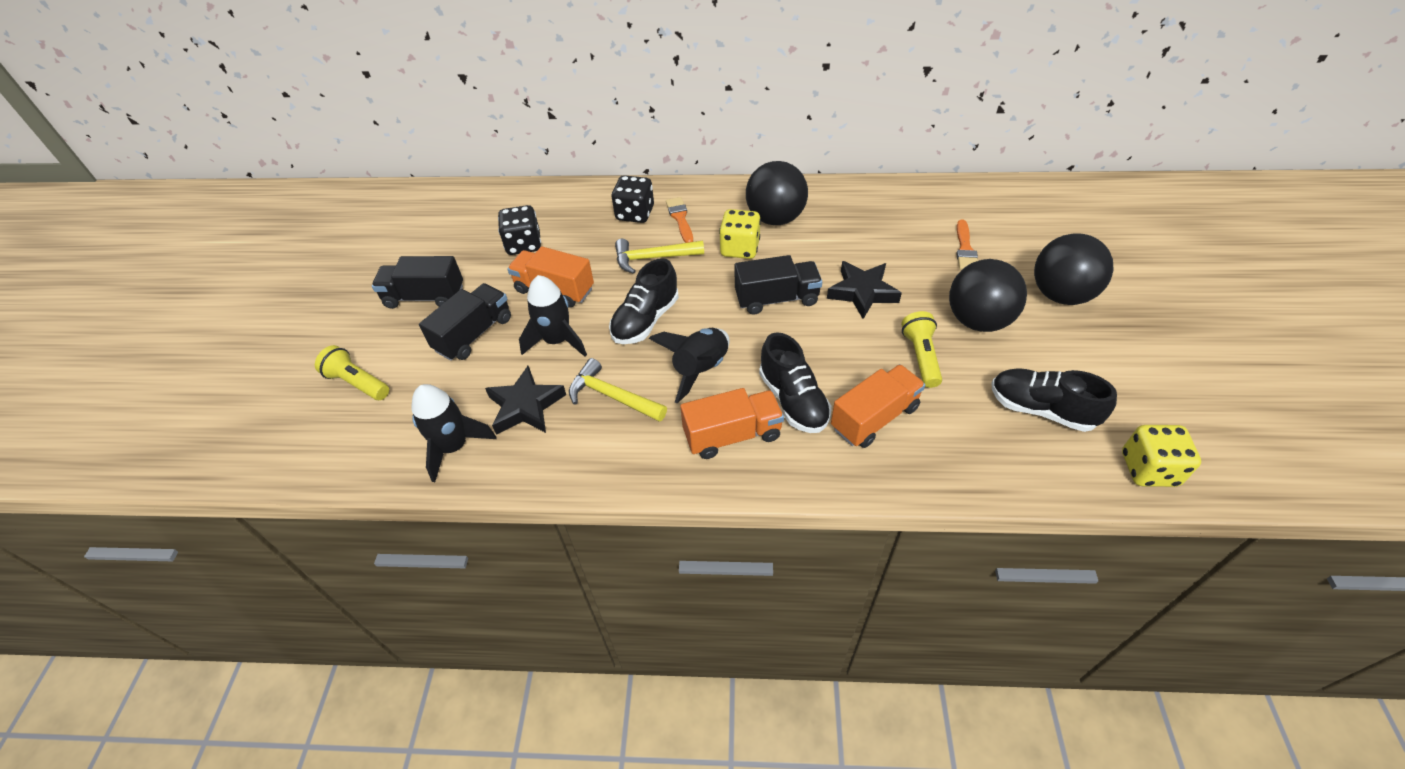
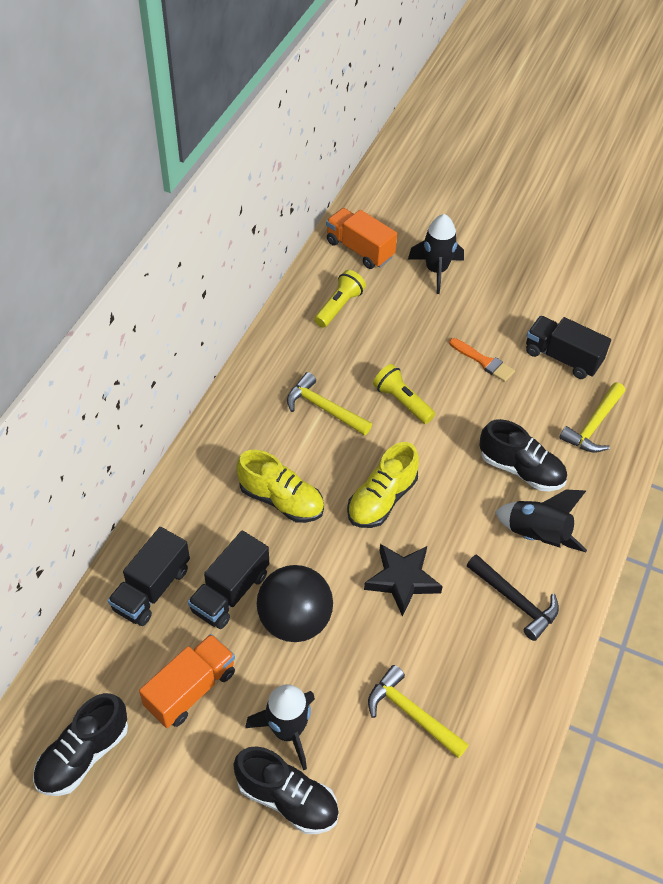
black ball: [746,161,808,225] [949,259,1027,332] [1034,233,1114,305] = 3 -> [257,565,333,642] = 1
black dice: [498,205,541,255] [611,175,654,223] = 2 -> none = 0
black hammer: none = 0 -> [467,554,559,641] = 1
black star: [485,366,566,435] [827,261,902,319] = 2 -> [364,544,443,617] = 1
orange brush: [666,197,693,243] [956,220,978,270] = 2 -> [449,338,515,382] = 1
orange truck: [507,246,594,308] [680,388,784,459] [831,364,925,448] = 3 -> [139,634,235,728] [326,208,397,269] = 2
yellow dice: [719,209,761,259] [1122,425,1201,487] = 2 -> none = 0
yellow hammer: [569,358,667,422] [615,239,704,274] = 2 -> [287,372,372,436] [368,665,469,759] [559,382,625,453] = 3
yellow shoe: none = 0 -> [236,450,324,523] [347,442,419,528] = 2

